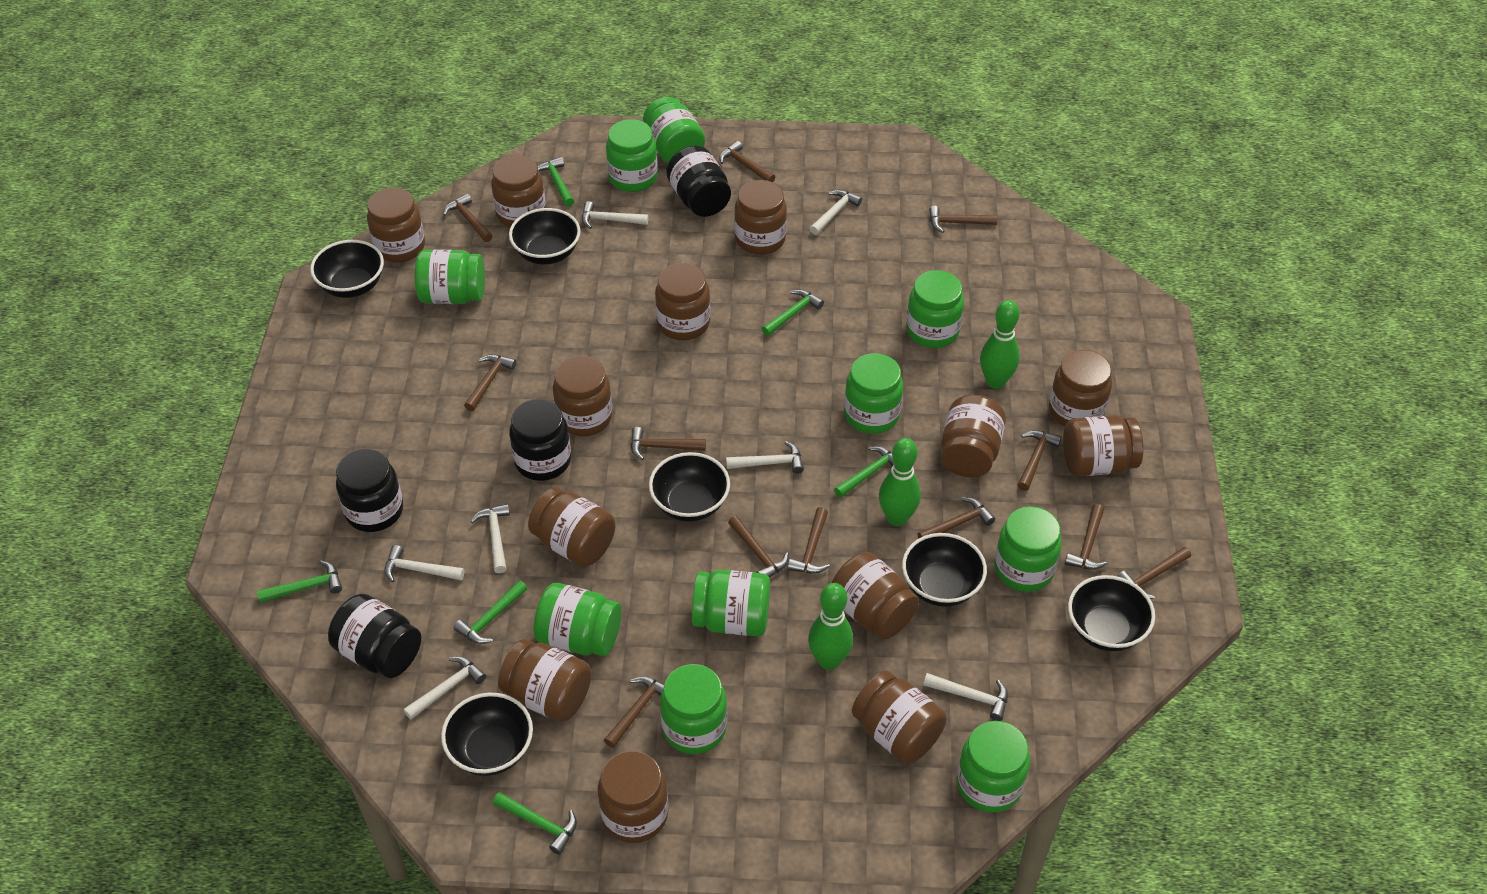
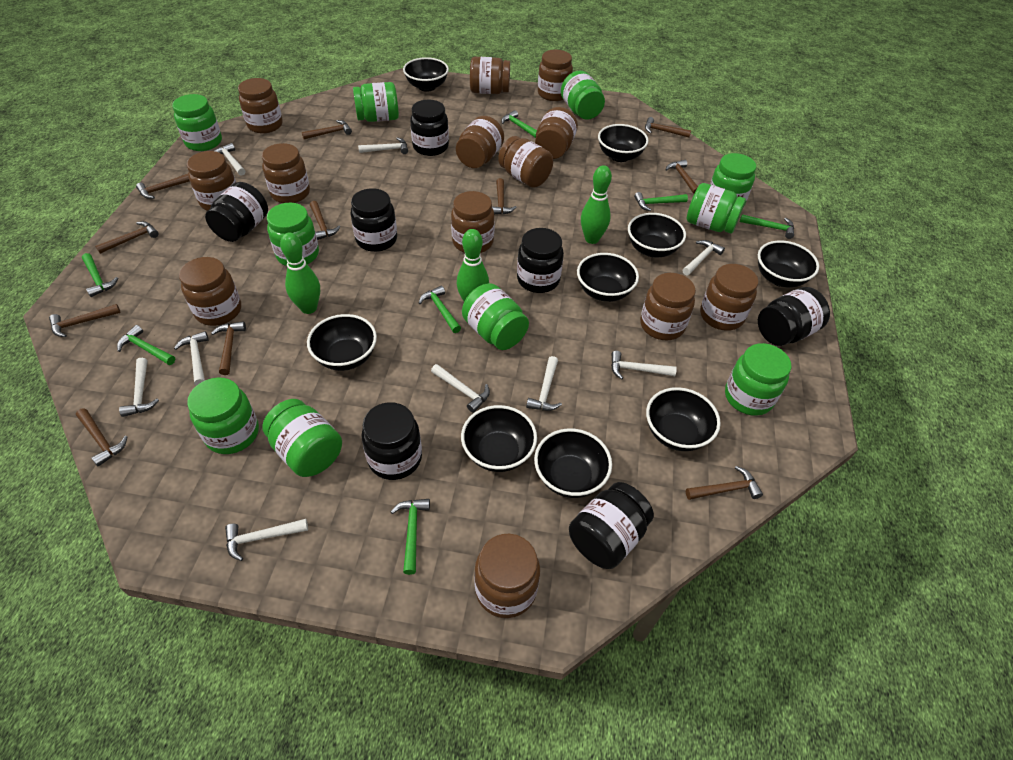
black bowl: [310,240,384,298] [441,693,533,776] [509,208,581,265] [649,452,730,522] [902,533,987,607] [1068,575,1155,651] = 6 -> [307,314,377,371] [403,57,449,92] [461,405,537,472] [534,428,612,498] [577,253,639,302] [598,124,649,162] [628,213,686,257] [646,387,721,451] [758,240,819,287] = 9
black jar: [328,594,421,678] [336,449,403,532] [509,399,571,481] [666,145,731,217] = 4 -> [205,182,268,242] [351,188,397,252] [361,402,422,480] [410,100,449,156] [517,228,564,293] [569,482,654,569] [758,287,830,346] = 7
brown hammer: [443,194,492,242] [464,354,517,411] [604,676,664,748] [631,427,706,460] [719,141,775,182] [728,516,789,578] [788,507,830,574] [918,497,995,538] [929,206,998,233] [1018,430,1062,491] [1065,504,1108,570] [1117,547,1191,599] = 12 -> [49,304,121,337] [76,408,127,466] [95,221,159,254] [136,174,190,199] [211,321,246,375] [302,120,352,139] [310,201,340,240] [492,178,517,214] [645,117,691,138] [665,160,698,194] [686,466,763,500] = 11
green hammer: [257,560,342,603] [453,580,527,644] [493,792,577,855] [538,157,574,206] [762,289,824,336] [834,446,894,498] = 6 -> [82,253,118,297] [117,325,175,365] [391,499,430,575] [419,286,461,333] [501,110,537,138] [634,192,688,211] [740,214,794,239] = 7
white hammer: [384,545,464,583] [403,656,486,720] [470,504,510,573] [582,201,649,229] [726,441,804,474] [810,190,862,235] [923,673,1008,721] = 7 -> [119,358,159,417] [174,331,209,386] [214,143,246,176] [225,519,308,561] [358,137,408,154] [431,364,490,413] [526,356,562,411] [611,351,677,379] [683,240,725,276] = 9

